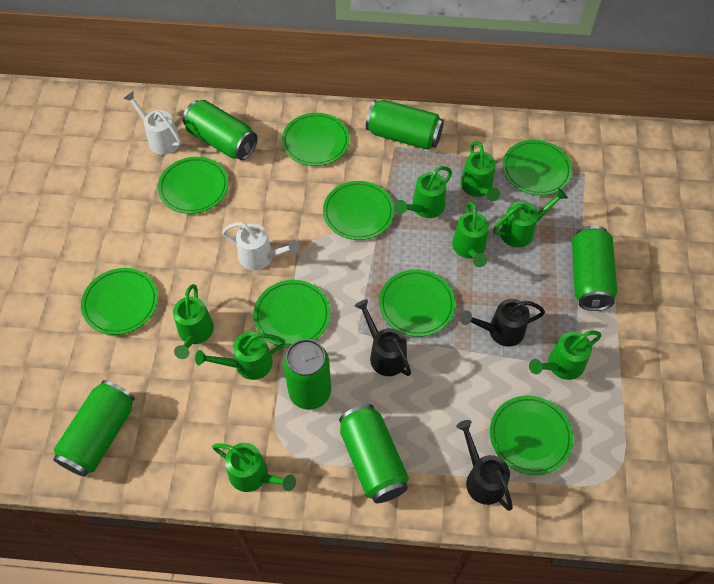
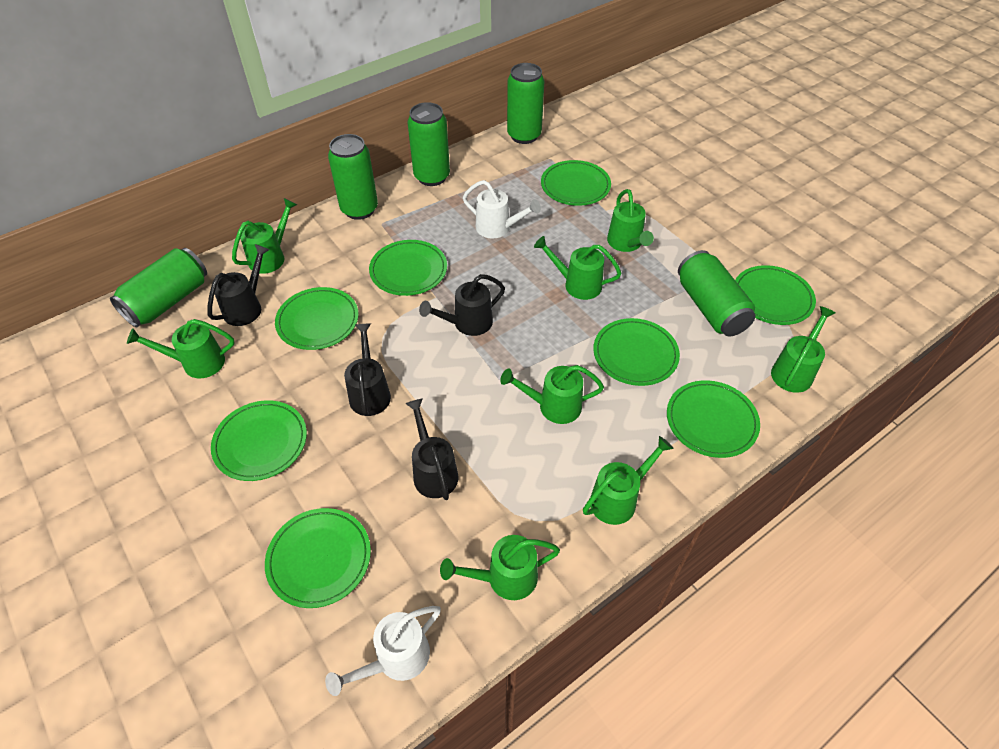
black watering can: [355,299,411,376] [456,420,513,511] [460,299,545,347] = 3 -> [207,244,270,326] [344,323,391,416] [405,398,458,500] [419,274,505,336] = 4
green can: [53,380,135,477] [183,100,258,160] [283,339,331,410] [339,404,409,503] [366,100,444,150] [572,226,617,311] = 6 -> [110,248,207,327] [328,134,378,220] [407,102,450,186] [507,63,544,144] [678,250,755,336] = 5

